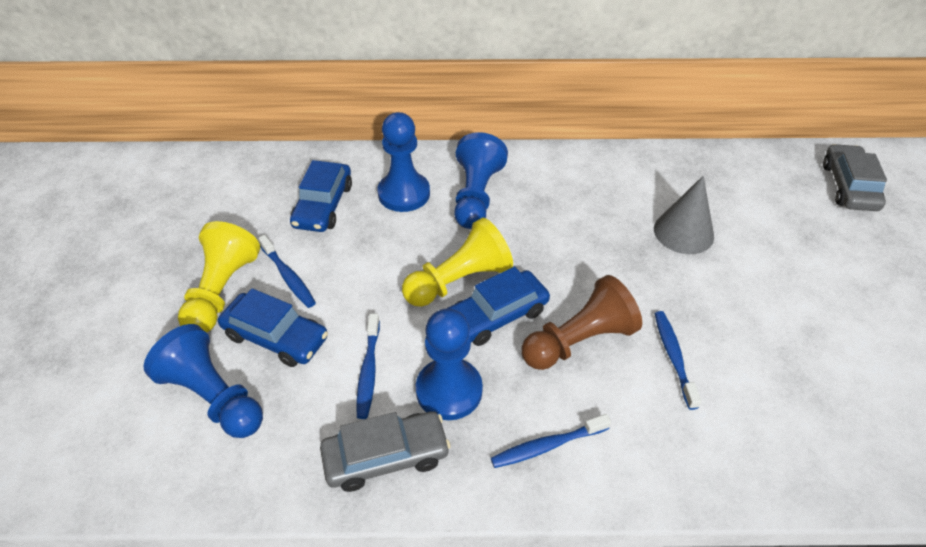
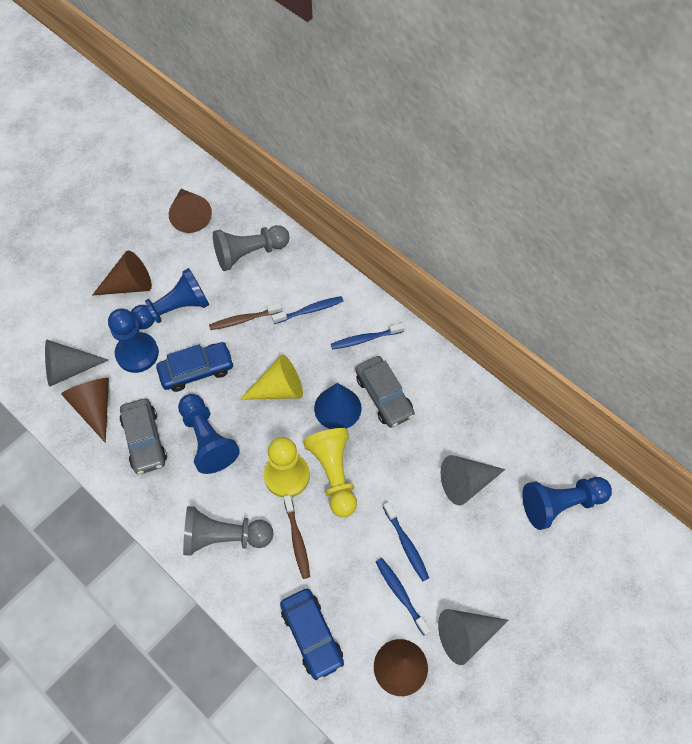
blue car: [218,288,328,367] [290,160,352,232] [448,267,550,346] = 3 -> [156,342,234,392] [280,589,344,681] = 2
blue cone: none = 0 -> [314,383,361,429] = 1
brown cone: none = 0 -> [61,378,109,443] [92,251,152,296] [169,189,212,233] [374,639,428,696] = 4
brown pawn: [522,275,642,370] = 1 -> none = 0
brown toothbrush: none = 0 -> [209,303,282,330] [284,495,310,579] = 2
grey cone: [654,176,714,254] = 1 -> [45,340,108,387] [438,609,508,665] [441,455,505,505] = 3
grey pawn: none = 0 -> [183,506,274,556] [213,225,290,271] = 2
yellow cone: none = 0 -> [240,354,303,400] = 1

